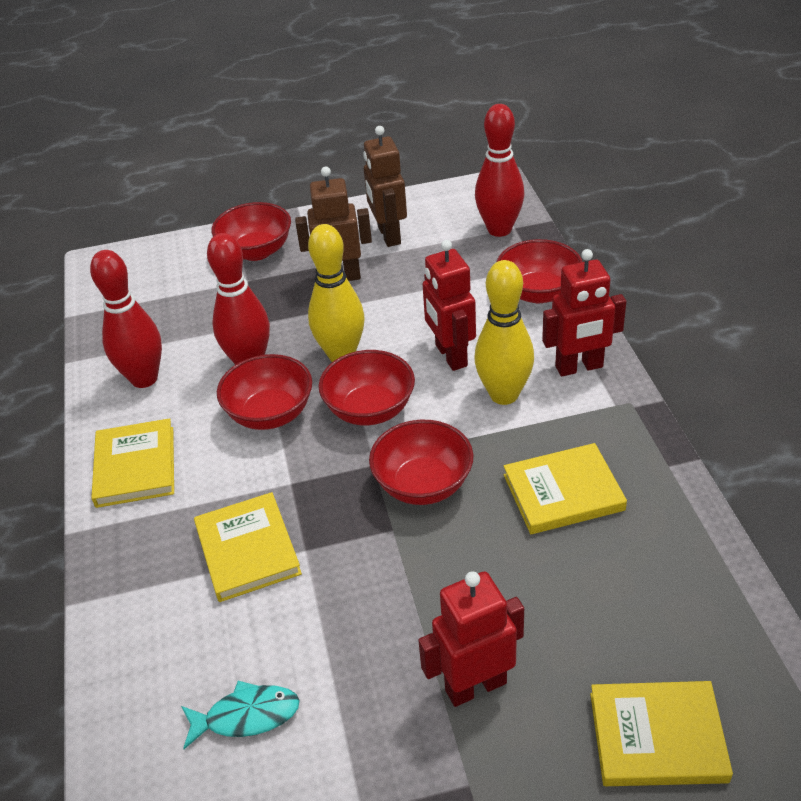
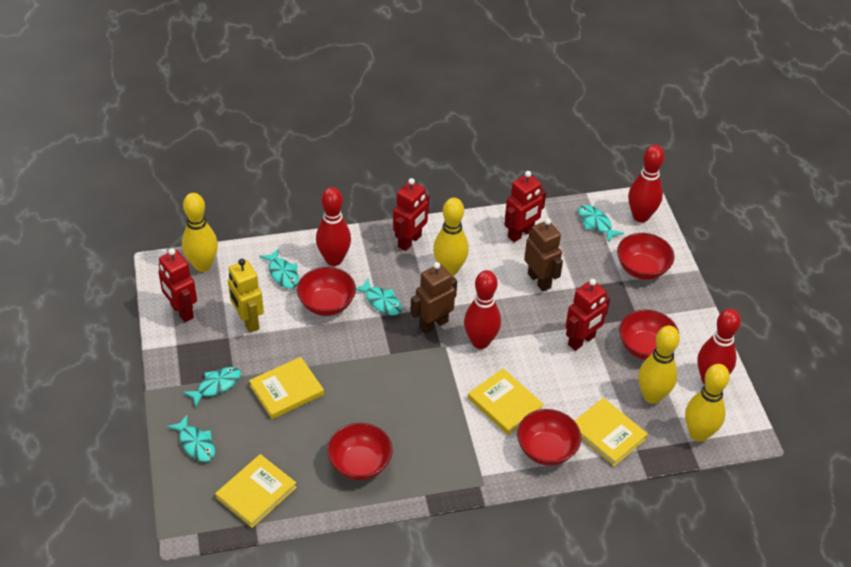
red bowling pin: [90,250,162,388] [207,233,270,365] [475,104,524,237] = 3 -> [316,187,351,266] [464,270,501,349] [628,145,665,222] [697,309,741,384] = 4
red robot: [418,571,524,707] [422,240,476,371] [542,249,626,377] = 3 -> [158,248,197,322] [393,178,430,251] [505,171,546,242] [565,279,610,351] = 4
turquoise fish: [181,681,300,749] = 1 -> [167,414,215,462] [183,367,241,407] [259,248,299,289] [356,279,402,315] [578,205,624,243] = 5
yellow bowling pin: [308,224,365,362] [474,260,534,405] = 2 -> [182,193,218,272] [433,198,469,276] [638,325,680,404] [685,364,730,442] = 4
yellow robot: none = 0 -> [228,259,264,333] = 1

